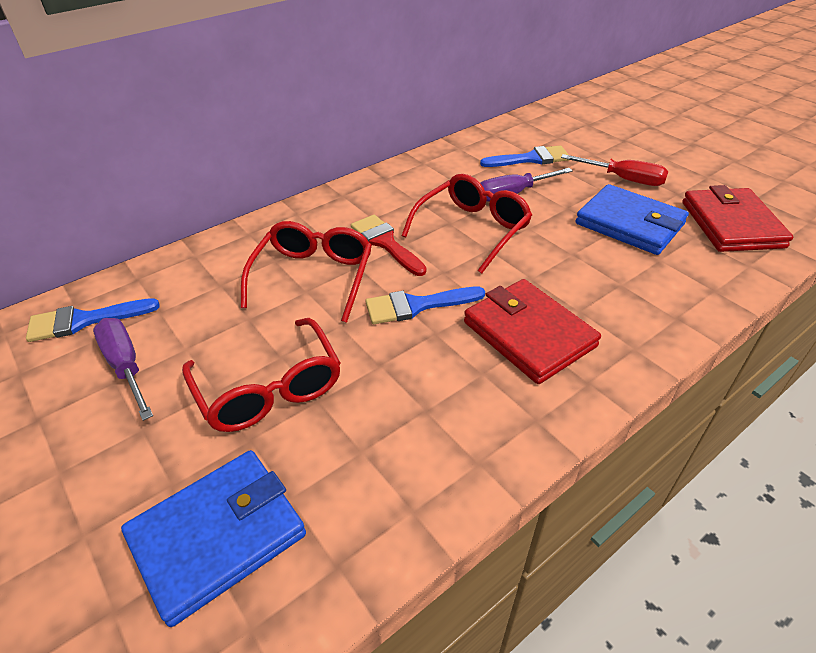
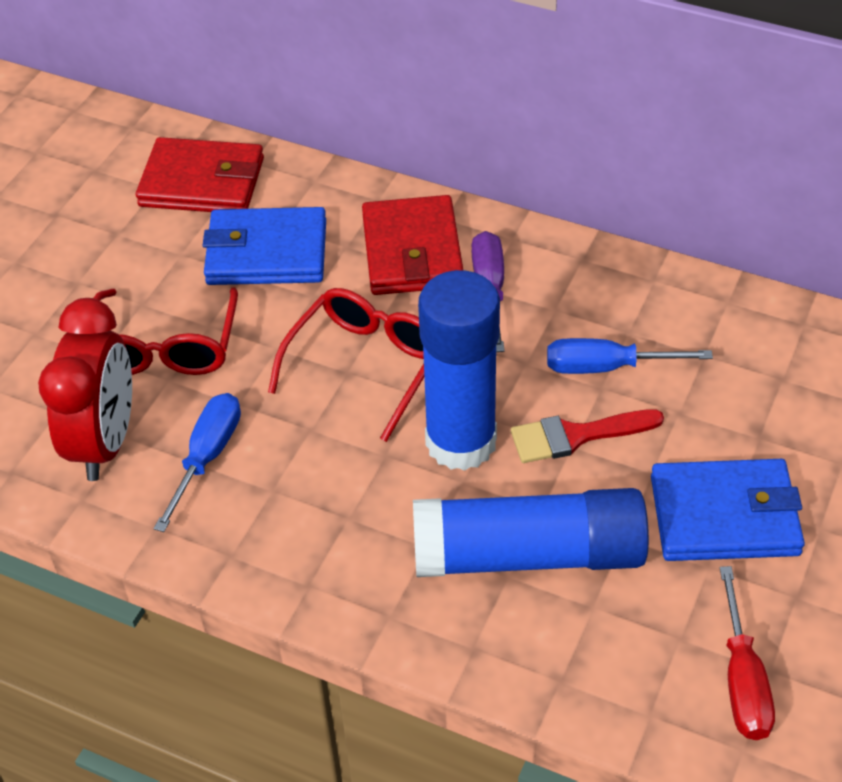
blue brush: [26,298,160,342] [366,287,485,324] [480,145,569,167] = 3 -> none = 0
blue glue stick: none = 0 -> [413,488,649,577] [418,270,500,471] = 2
blue screwdriver: none = 0 -> [154,393,241,532] [547,338,713,374] = 2
purple screwdriver: [93,318,153,421] [480,168,573,202] = 2 -> [472,231,505,352] = 1
red clock: none = 0 -> [38,298,132,481] = 1
red glasses: [182,318,341,432] [241,221,372,323] [402,174,532,274] = 3 -> [94,288,238,375] [268,288,424,442] = 2

